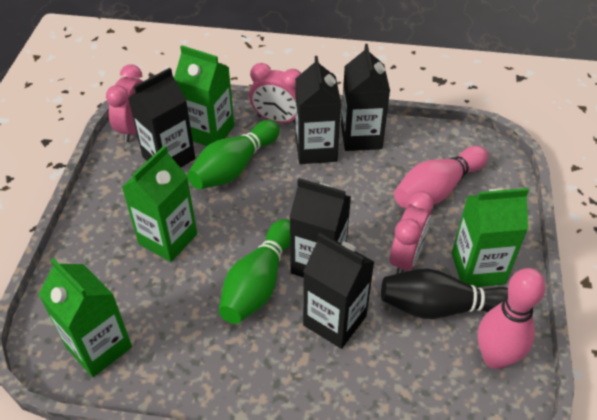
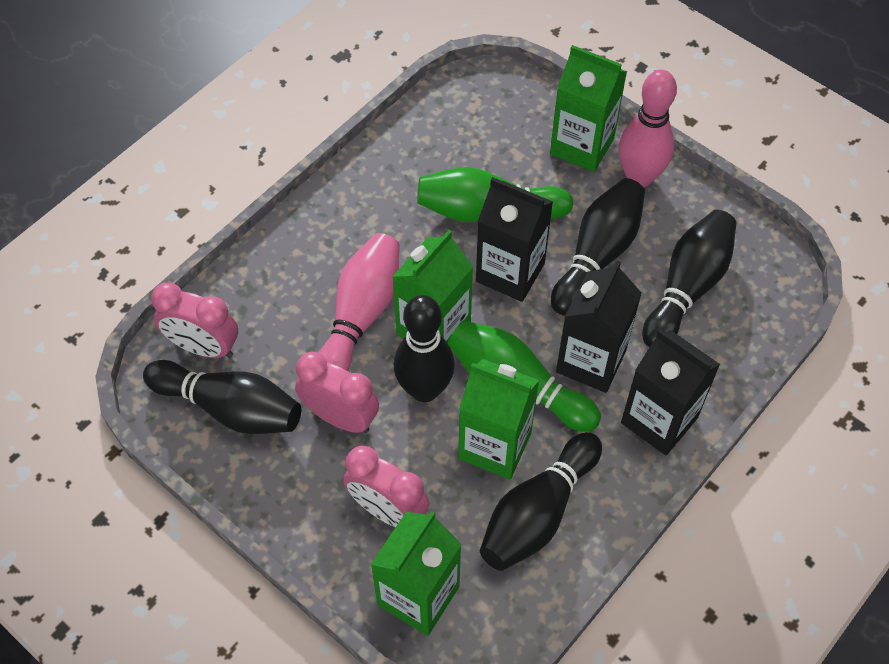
black bowling pin: [381,268,508,319] = 1 -> [143,360,301,434] [394,295,455,402] [480,432,602,571] [551,178,645,316] [642,210,737,347] = 5
black carton: [128,68,195,168] [289,178,351,278] [295,56,341,164] [303,233,374,349] [341,44,390,151] = 5 -> [476,177,553,302] [556,260,642,393] [621,329,720,455] = 3

